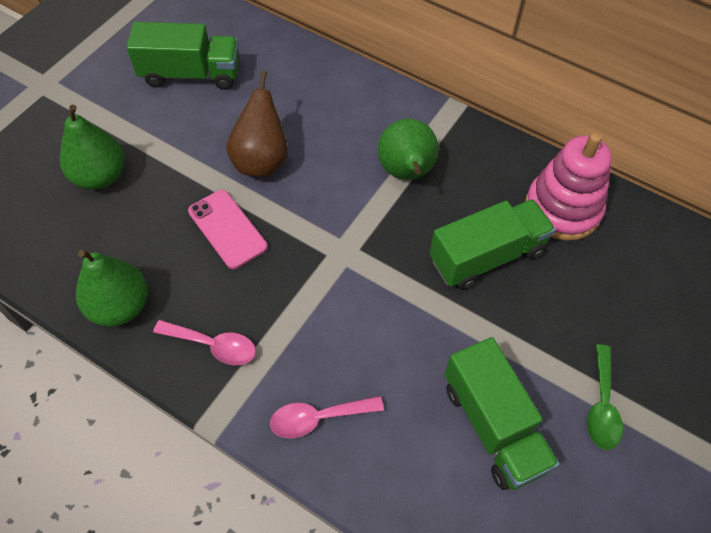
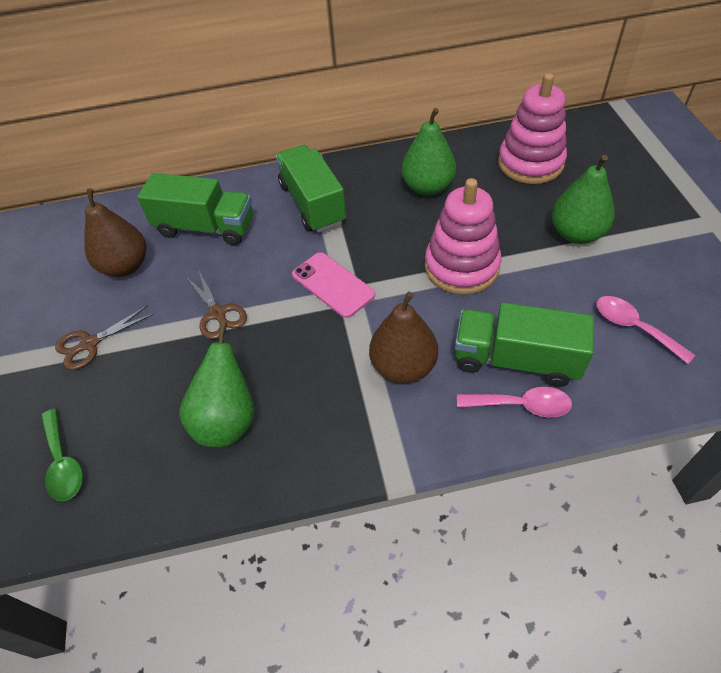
brown pear: [226,71,288,177] = 1 -> [84,188,146,277] [369,292,438,383] = 2
brown scissors: none = 0 -> [55,306,154,370] [185,271,247,340] = 2
pink stacking toy: [525,133,612,241] = 1 -> [425,178,501,295] [498,73,567,184] = 2

